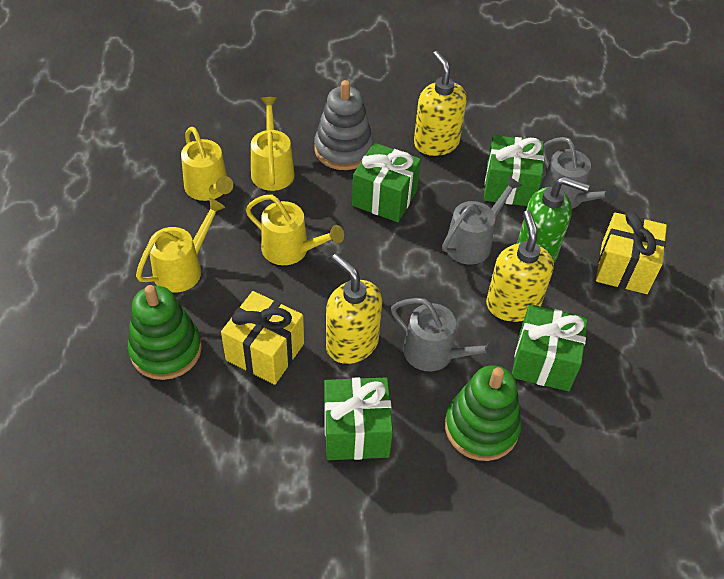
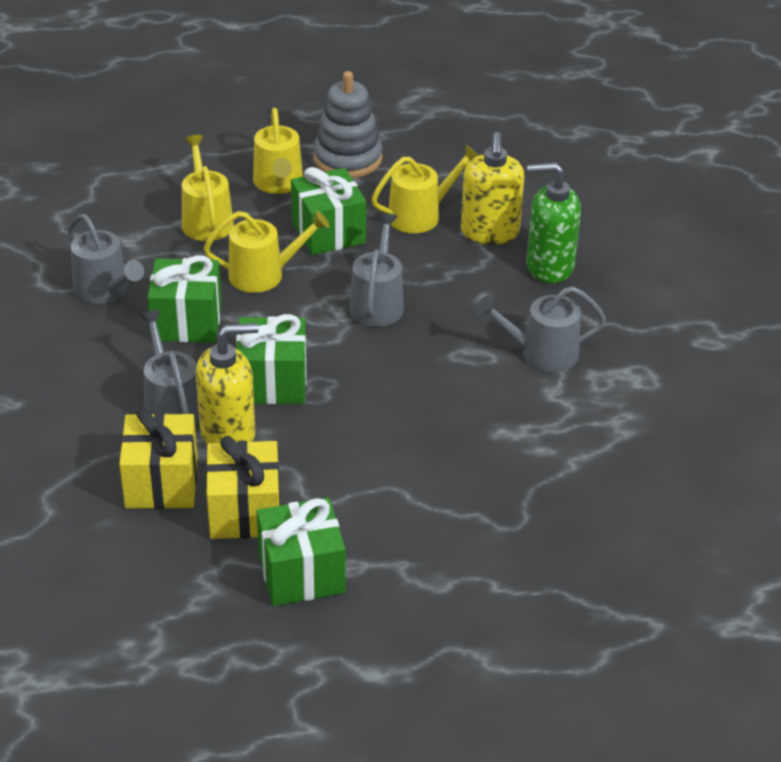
green stacking toy: [128,285,202,380] [445,365,521,461] = 2 -> none = 0
grey watering can: [391,298,501,371] [442,176,522,265] [540,137,619,209] = 3 -> [68,214,144,304] [139,310,199,425] [349,213,404,327] [476,286,606,372] = 4
yellow soap dispenser: [326,253,382,364] [414,51,467,156] [486,210,554,322] = 3 -> [196,323,259,444] [461,132,525,245] = 2

